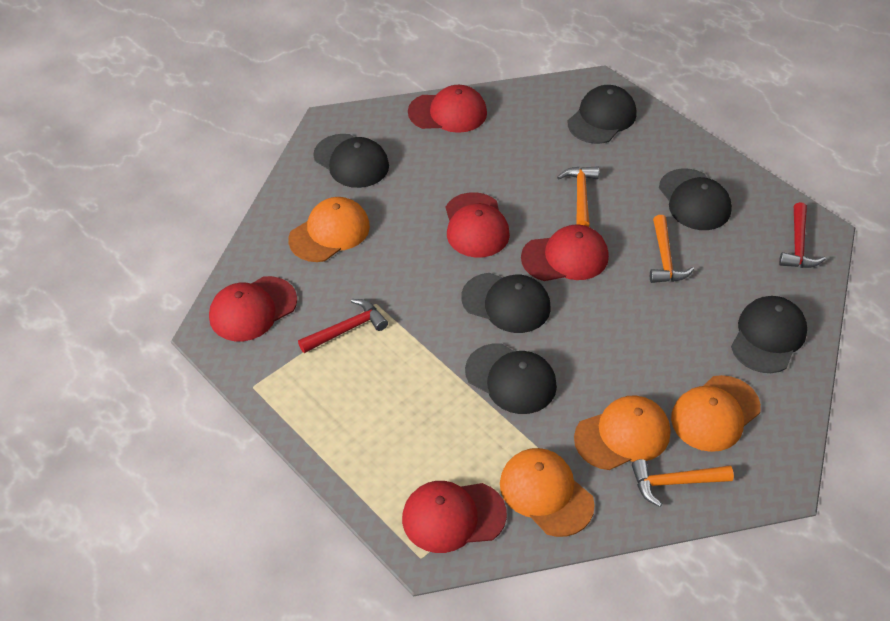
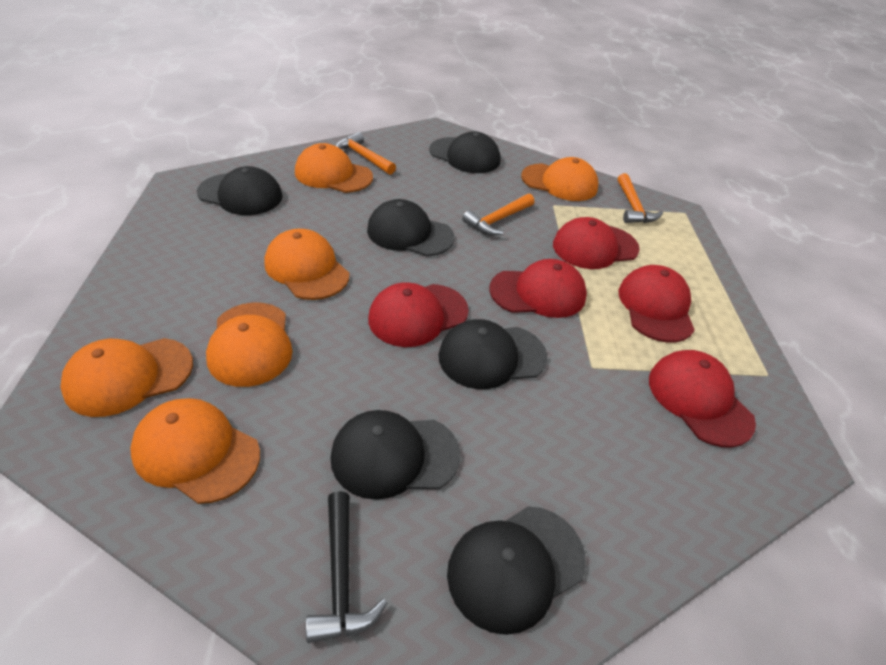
black hammer: none = 0 -> [306,491,387,643] = 1
orange cap: [288,197,370,262] [500,448,595,537] [574,396,670,470] [671,375,761,452] = 4 -> [60,338,193,417] [130,398,260,504] [206,302,293,387] [264,229,349,300] [295,143,373,193] [521,157,598,201] = 6
red hammer: [298,299,388,353] [779,202,826,268] = 2 -> none = 0

